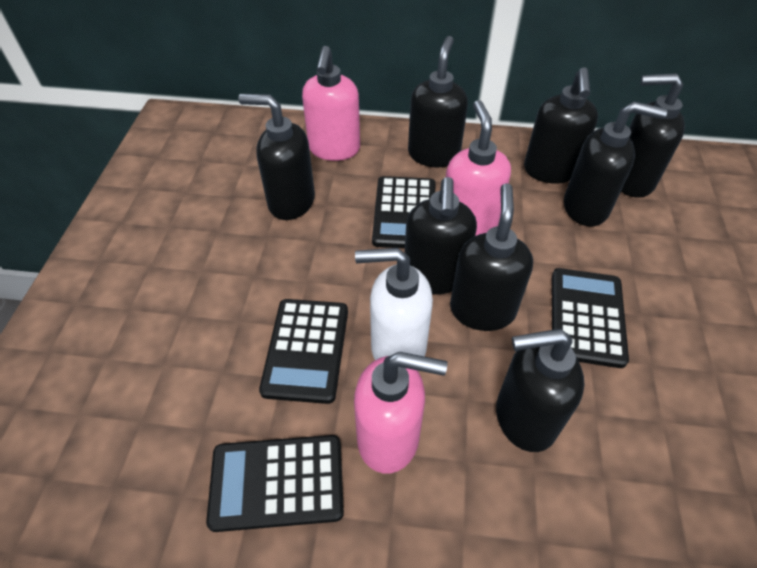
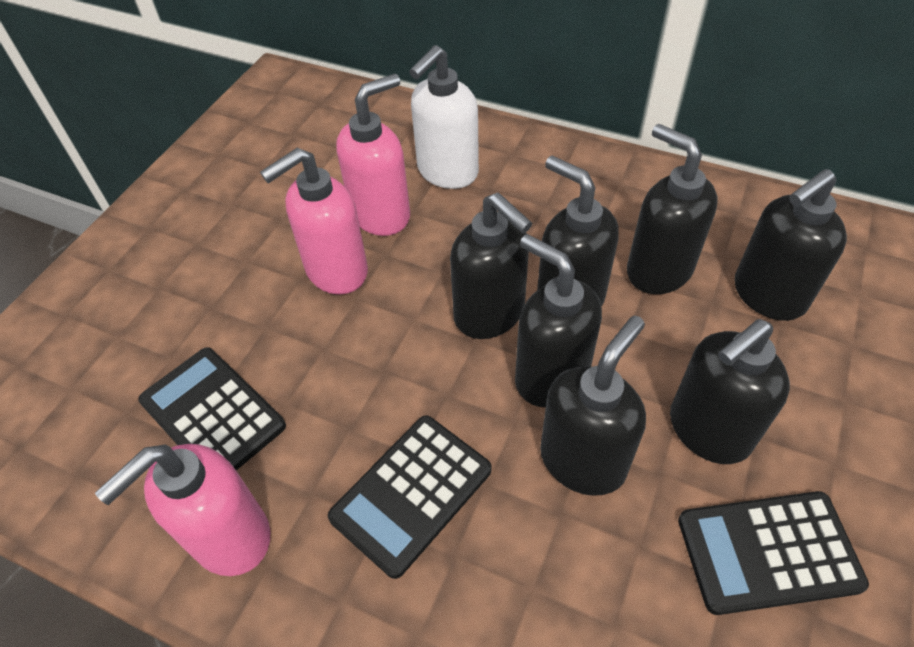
black calculator: [206,435,344,532] [259,299,348,404] [372,176,435,248] [552,268,629,368] = 4 -> [138,347,286,470] [328,415,492,579] [678,491,869,615] = 3
black soap dispenser: [239,94,315,220] [404,177,477,294] [408,36,468,167] [450,183,533,331] [496,329,584,452] [524,67,598,184] [564,102,667,226] [621,73,685,198] = 8 -> [450,193,532,339] [515,234,602,407] [537,156,619,306] [540,315,646,496] [627,124,718,294] [670,319,790,464] [735,169,847,321] = 7

